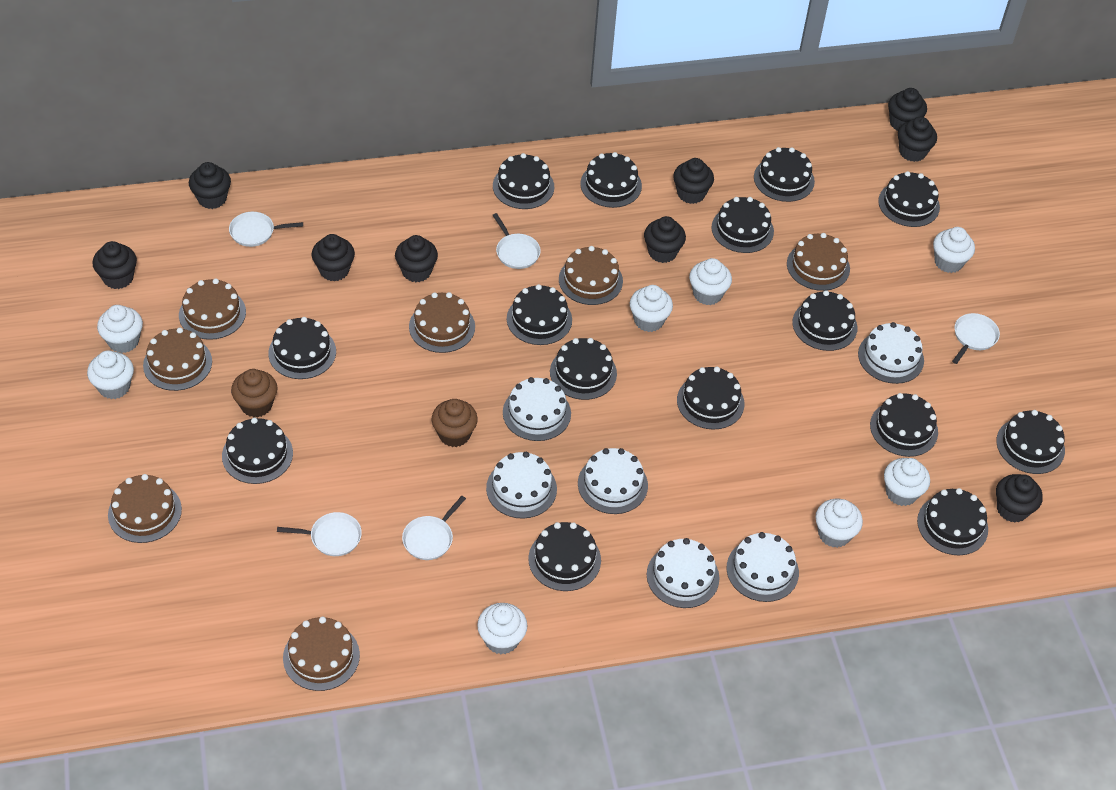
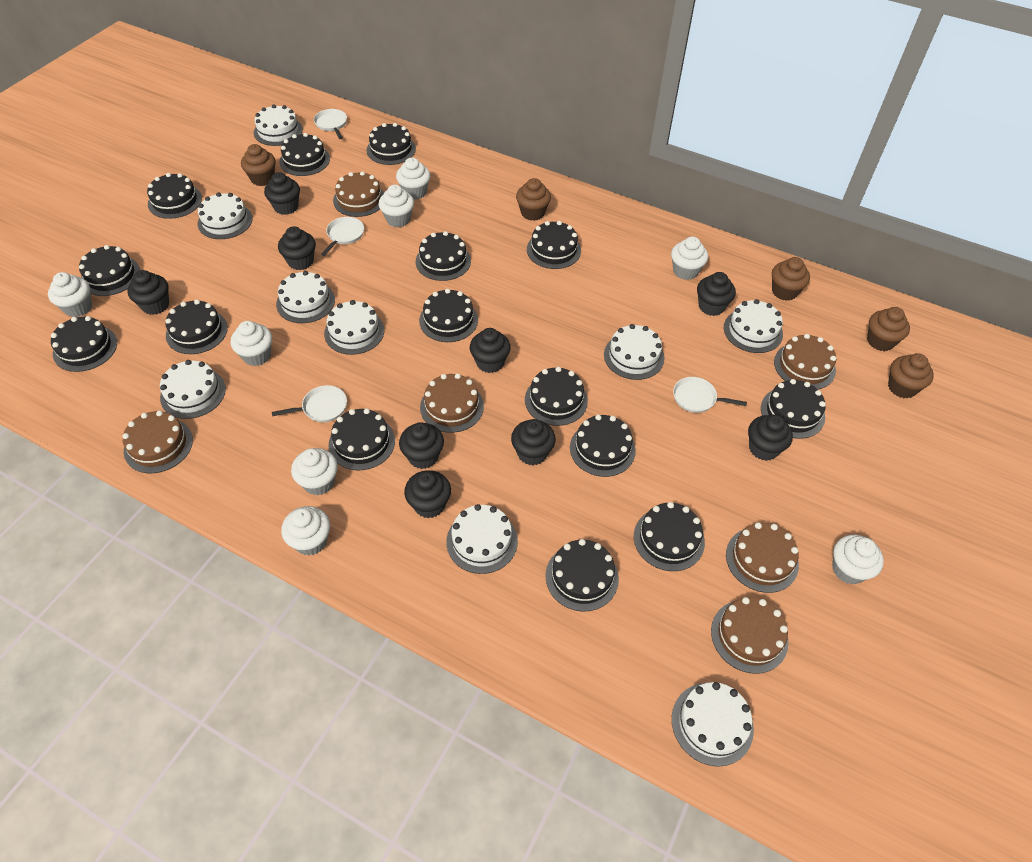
brown cake: [108,474,182,543] [143,328,212,391] [179,278,246,340] [283,617,360,691] [409,292,475,353] [559,246,623,305] [787,233,850,291] = 7 -> [122,410,193,473] [333,171,384,217] [420,373,484,433] [711,597,788,674] [726,522,799,593] [774,334,836,389] = 6
brown cupcake: [231,369,278,418] [432,399,478,447] = 2 -> [241,144,276,186] [516,178,551,221] [772,257,810,301] [867,307,910,351] [888,353,934,399] = 5
white cake: [486,452,557,519] [503,377,571,441] [578,448,648,514] [647,538,719,608] [727,532,799,602] [858,322,924,384] = 6 -> [160,360,226,419] [198,192,253,239] [254,105,303,146] [276,271,335,323] [324,300,384,355] [446,504,518,574] [604,324,664,380] [672,682,754,767] [724,299,783,353] = 9
white pan: [229,212,303,247] [277,512,362,556] [402,496,466,560] [493,213,541,269] [952,313,1000,364] = 5 -> [272,385,347,422] [314,109,347,139] [321,217,364,256] [673,377,747,413] = 4

